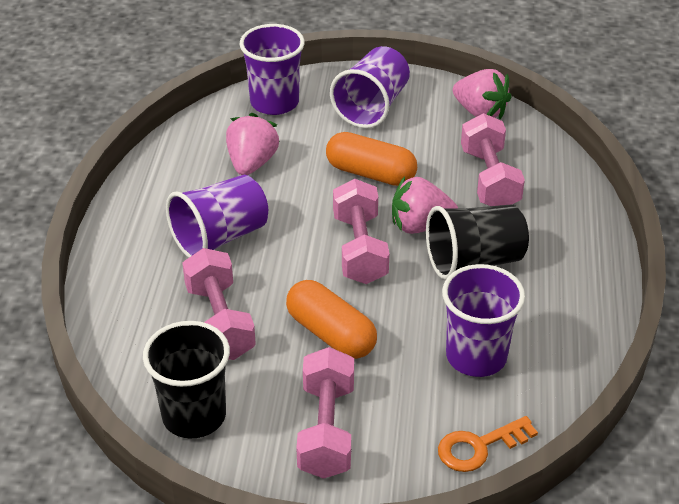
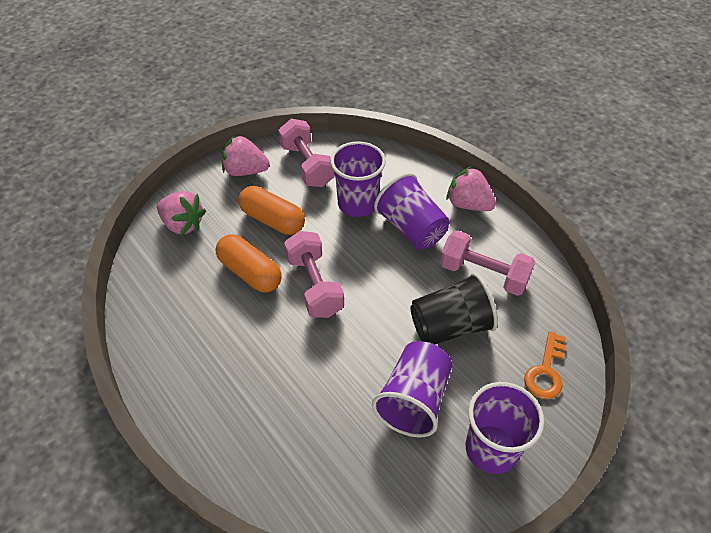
black cup: [143,321,230,438] [426,205,529,280] = 2 -> [410,273,498,344] = 1
pink dumbbell: [182,248,256,360] [296,347,354,479] [333,179,389,284] [461,113,525,206] = 4 -> [278,119,335,187] [284,231,344,318] [440,230,535,296] = 3

